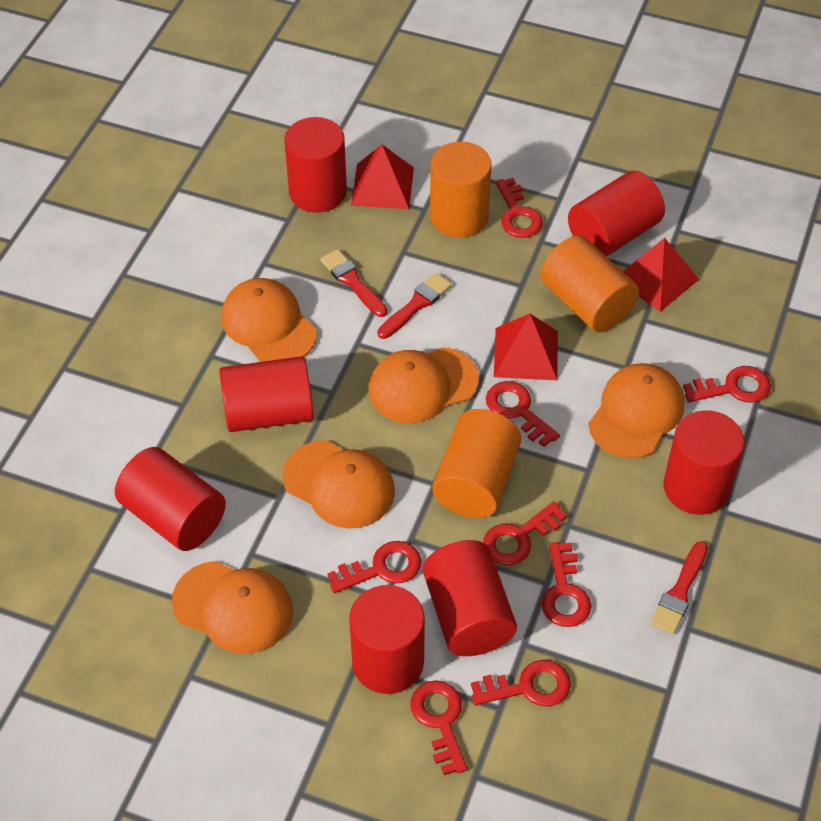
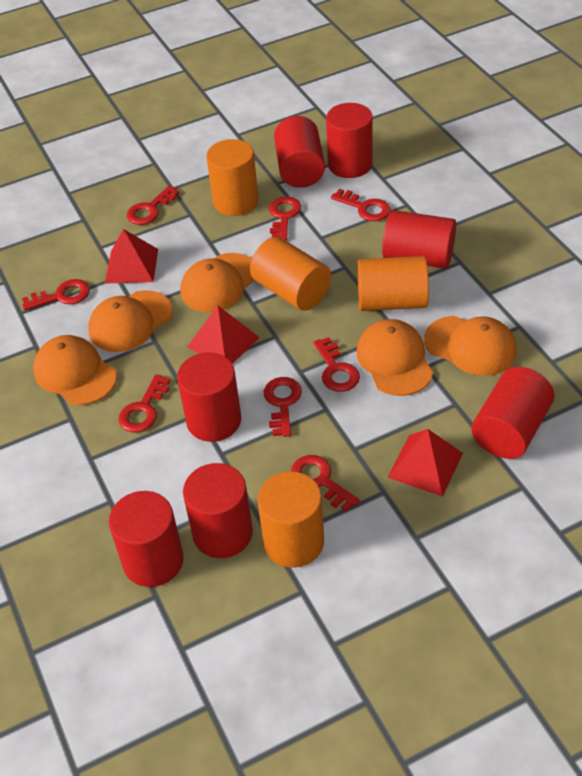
orange cylinder: [430,142,492,238] [432,409,521,518] [540,235,639,332] = 3 -> [206,139,259,216] [250,237,331,311] [257,471,324,568] [357,256,429,311] = 4
red brush: [320,249,387,317] [377,273,452,339] [650,541,708,634] = 3 -> none = 0

